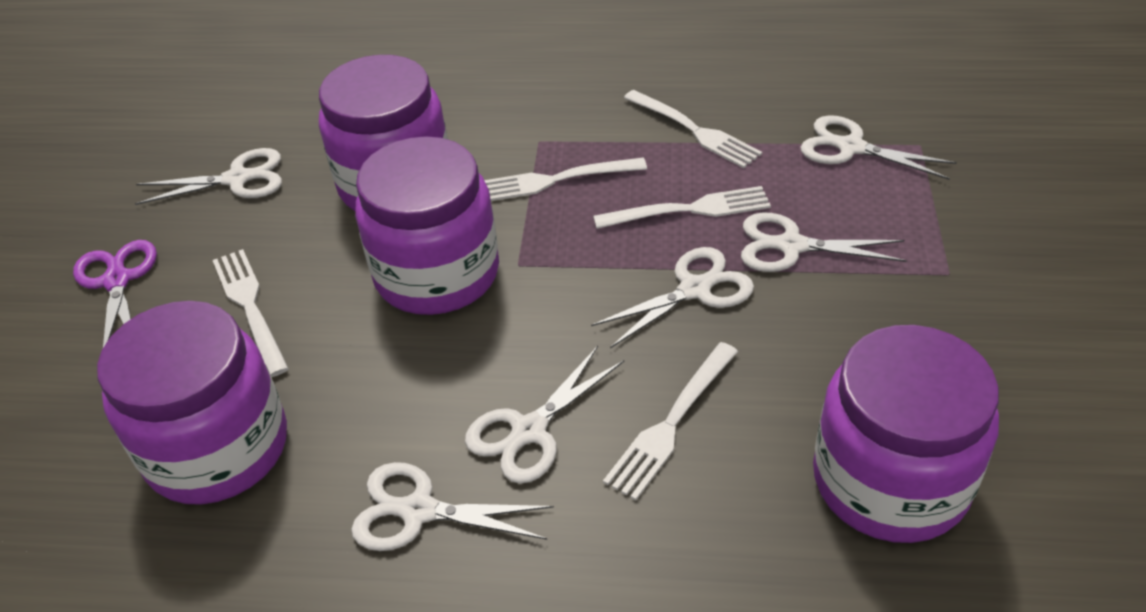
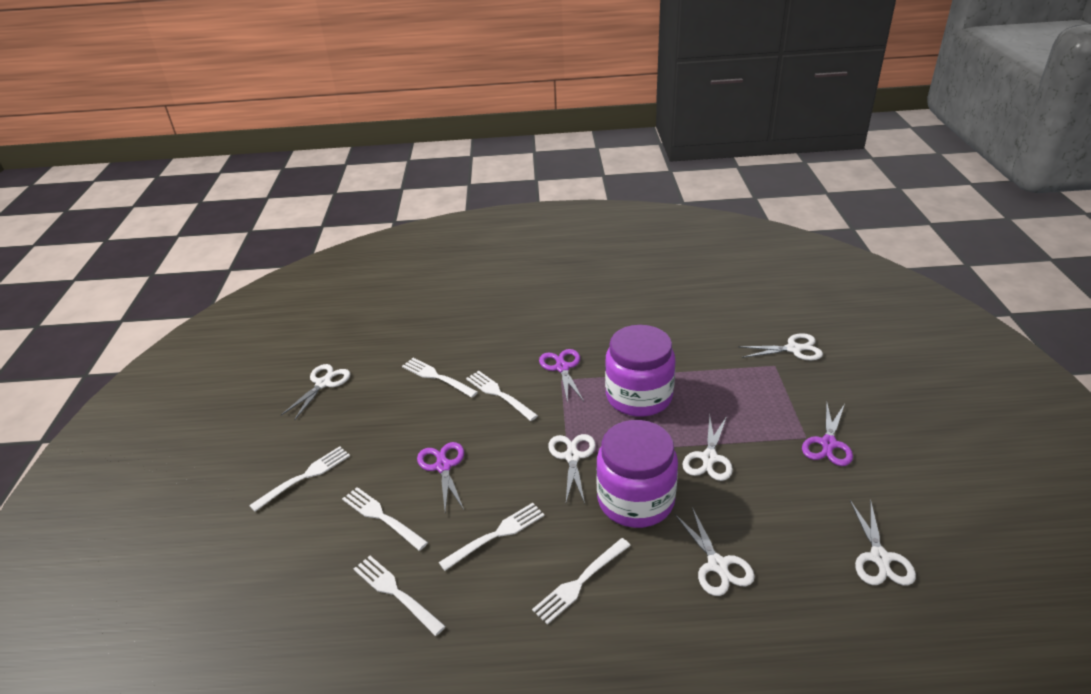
purple jar: [97,301,287,505] [319,55,448,211] [355,136,499,315] [813,325,999,543] = 4 -> [596,420,678,528] [605,325,676,417] = 2
purple scissors: [73,240,157,347] = 1 -> [417,442,464,511] [539,349,584,403] [802,403,853,466] = 3
white fork: [212,249,289,377] [484,157,647,201] [593,186,771,229] [603,342,738,501] [624,90,762,168] = 5 -> [249,446,350,512] [342,487,428,551] [354,556,446,636] [402,358,478,398] [439,503,545,571] [466,371,538,421] [532,538,631,625] = 7

